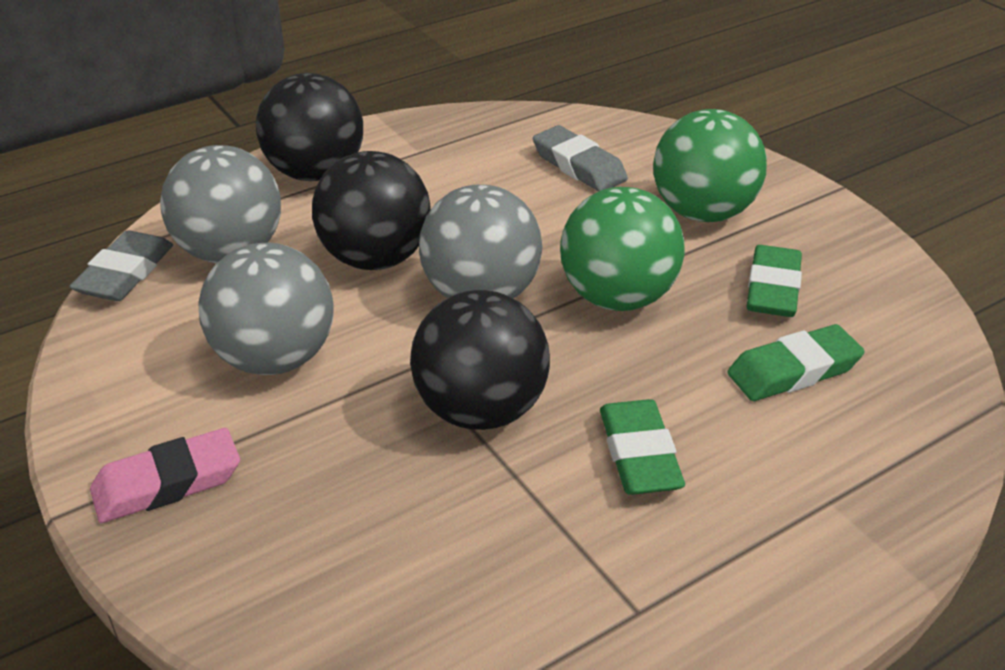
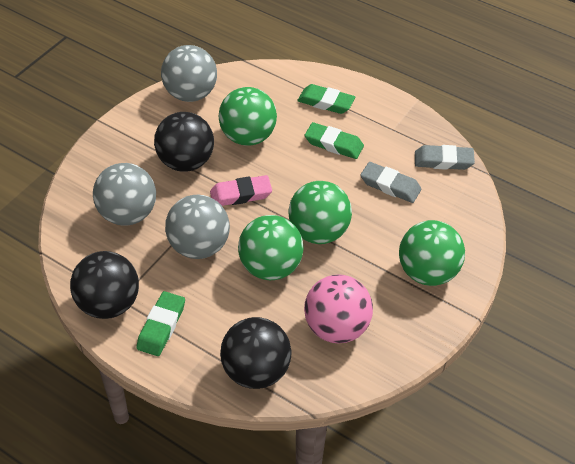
green ball: [560,187,685,311] [653,109,767,222] = 2 -> [218,87,277,146] [238,215,304,280] [288,181,352,244] [399,220,465,286] = 4
pink ball: none = 0 -> [304,274,373,343] = 1

